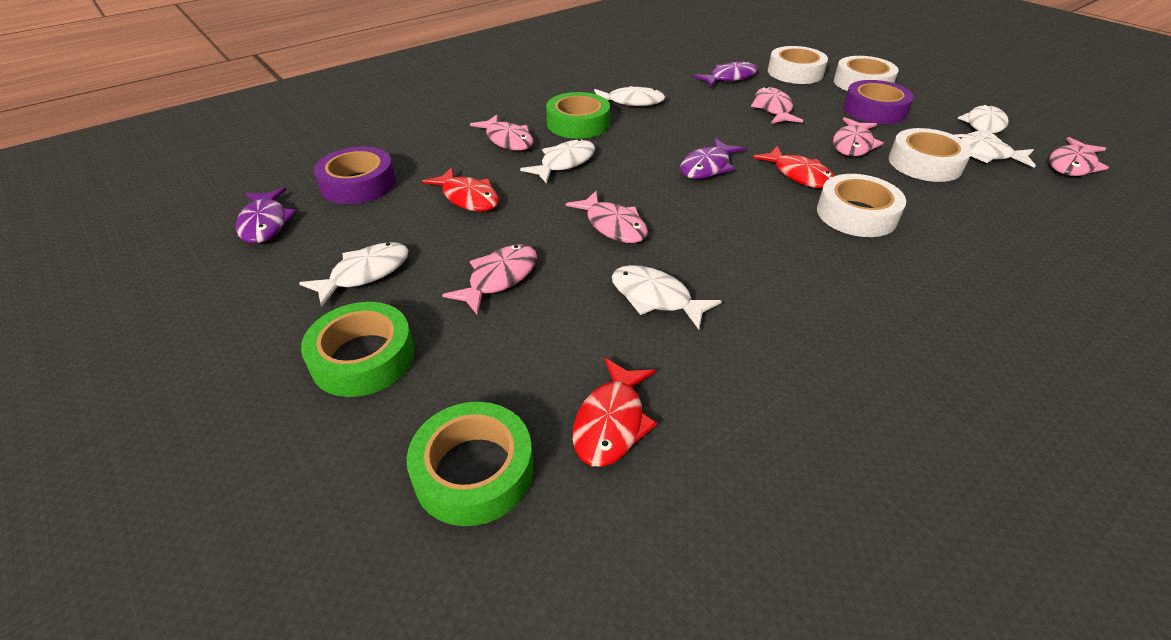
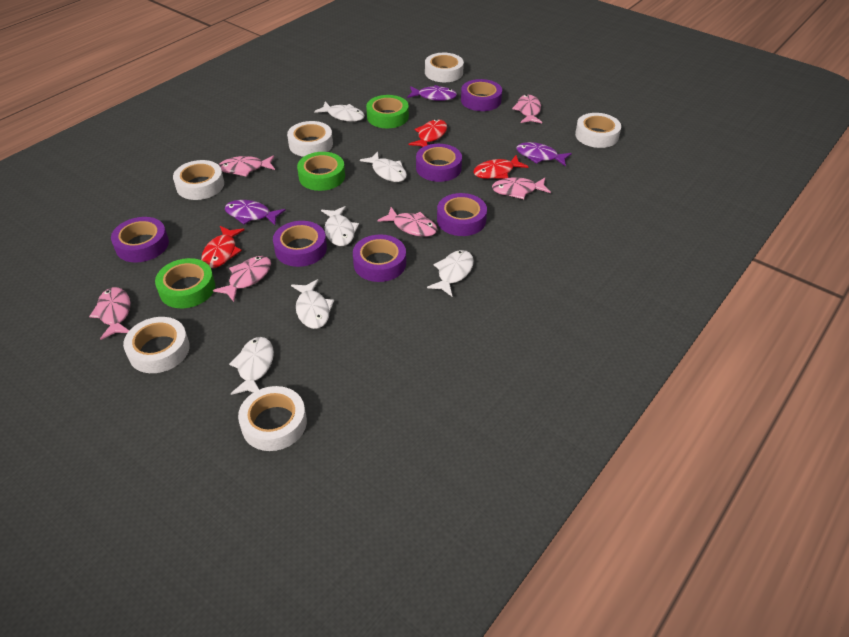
purple tape: [314,147,396,204] [843,80,914,124] = 2 -> [111,217,169,263] [273,221,327,267] [353,234,406,282] [416,144,462,182] [437,193,487,236] [461,79,502,111] = 6
white tape: [768,46,828,84] [817,174,906,237] [834,56,899,91] [888,128,972,182] = 4 -> [123,317,190,373] [173,160,224,200] [238,386,307,451] [287,121,333,157] [425,53,464,82] [575,113,621,148] = 6

